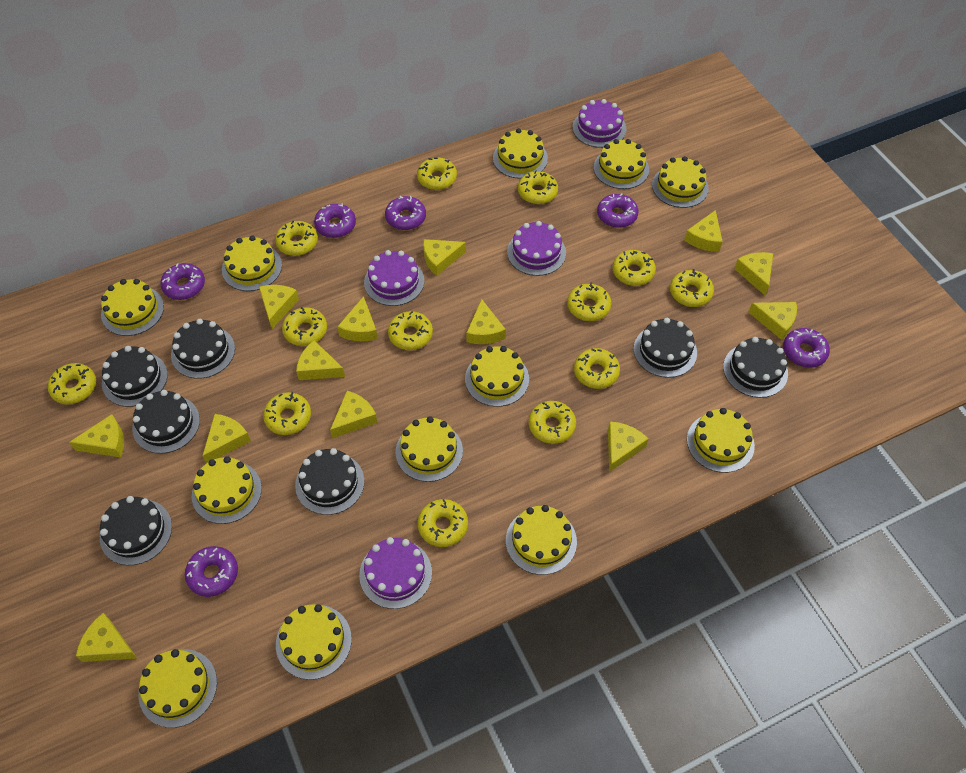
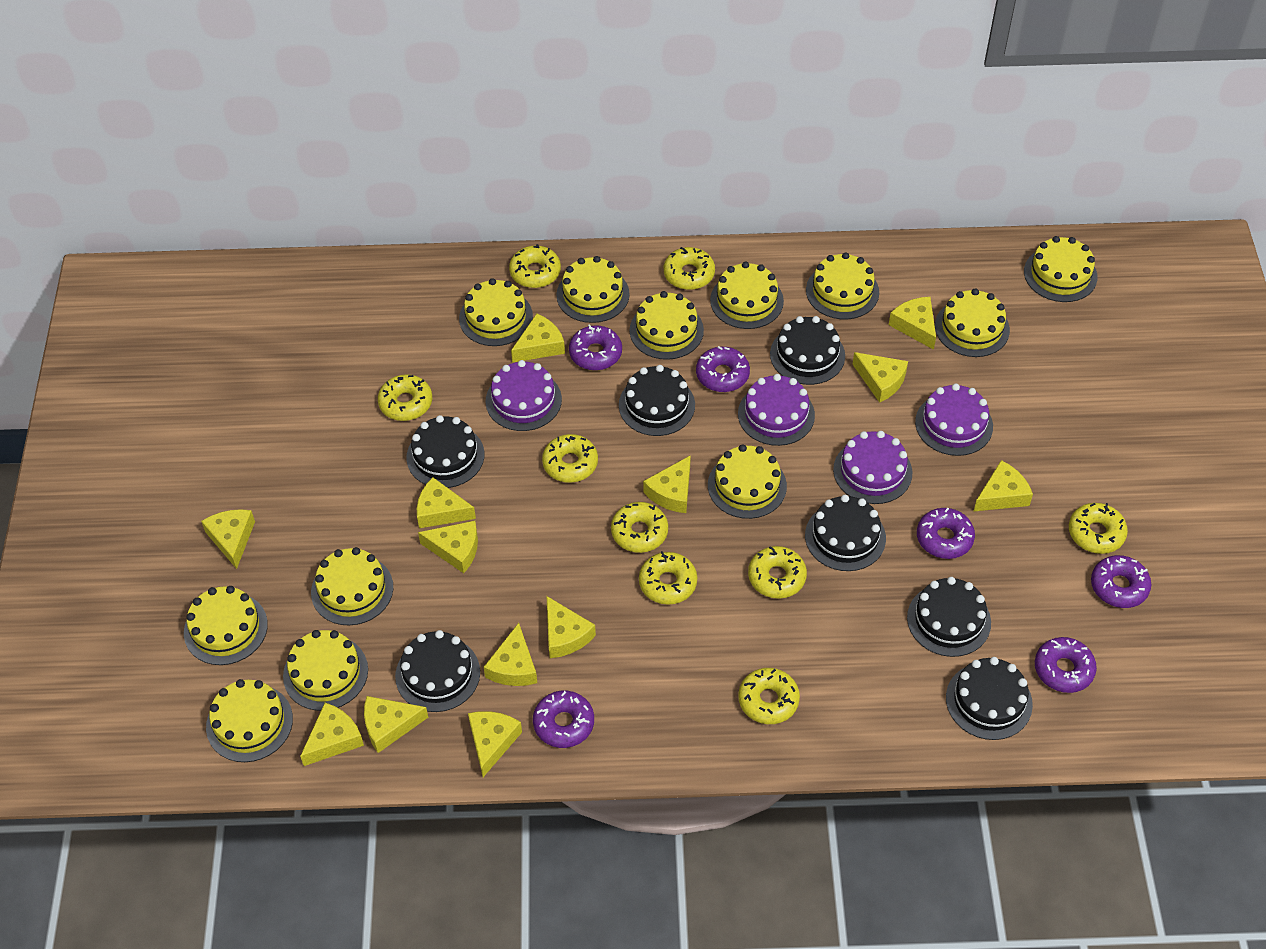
yellow donut: [48,363,96,404] [263,392,311,435] [275,221,318,256] [282,307,327,346] [388,311,433,350] [417,157,457,190] [418,499,468,547] [518,170,558,204] [529,401,576,444] [567,282,611,321] [574,348,620,389] [613,250,656,286] [670,269,714,307] = 13 -> [378,374,432,421] [509,244,561,288] [542,434,598,483] [611,502,668,553] [639,551,697,605] [664,247,715,290] [738,668,800,724] [748,546,807,599] [1069,503,1128,554] = 9

